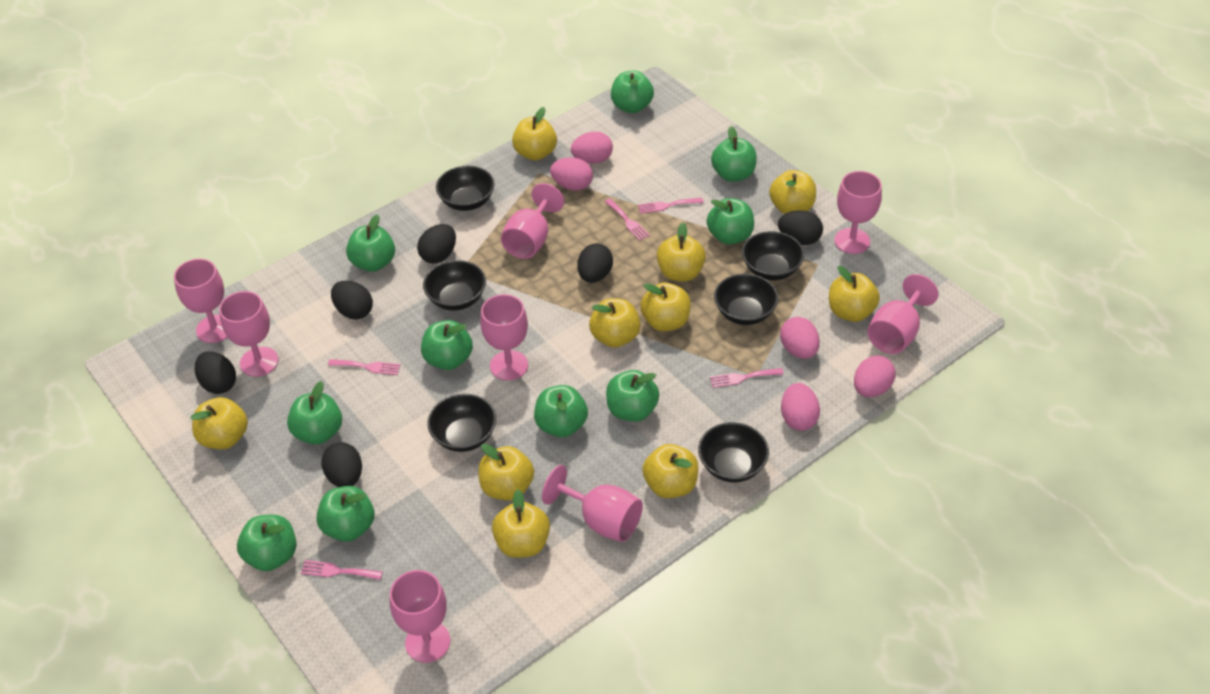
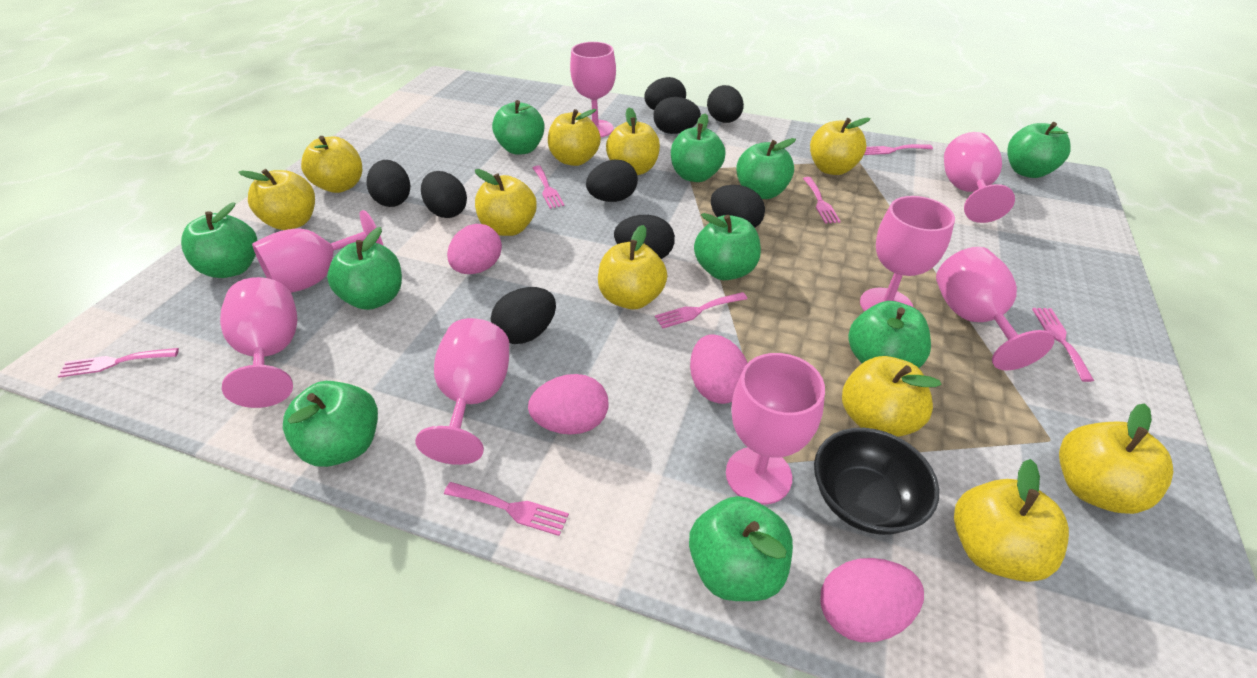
black bowl: [423,260,486,311] [427,394,496,452] [436,166,495,211] [698,422,769,482] [714,274,778,325] [742,231,804,280] = 6 -> [814,428,939,535] = 1
black egg: [195,351,236,394] [321,442,362,487] [331,281,373,319] [417,224,456,264] [577,243,613,283] [778,210,823,245] = 6 -> [367,160,410,207] [421,171,467,218] [491,287,556,344] [586,160,638,202] [614,215,675,259] [644,77,686,110] [653,97,701,134] [707,85,744,123] [711,185,765,228] = 9
pink egg: [550,157,593,190] [571,132,613,164] [780,317,820,359] [781,383,820,431] [854,356,896,397] = 5 -> [447,224,502,274] [528,374,609,435] [690,334,748,404] [820,558,924,642] = 4
pink fork: [301,560,383,580] [328,359,401,375] [605,199,650,241] [638,198,703,214] [710,368,784,388] = 5 -> [58,348,179,378] [444,482,569,536] [533,166,564,209] [655,292,747,329] [803,177,841,224] [864,144,933,155] [1032,308,1094,382] = 7

